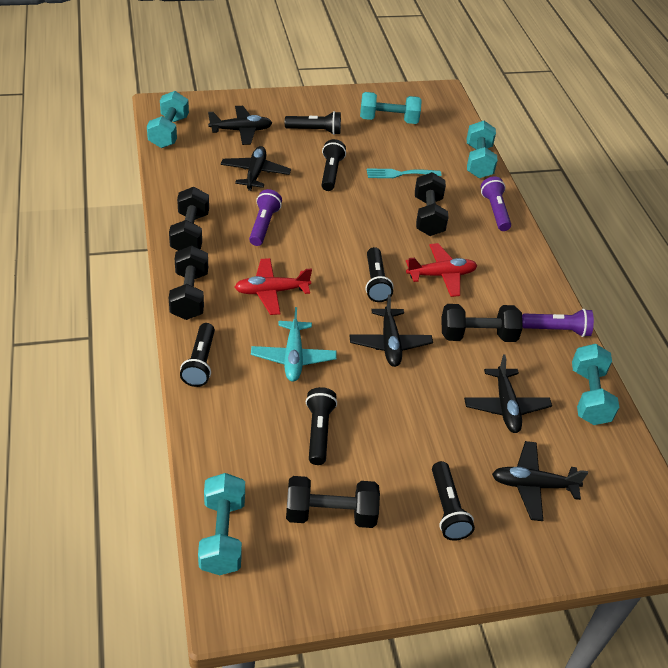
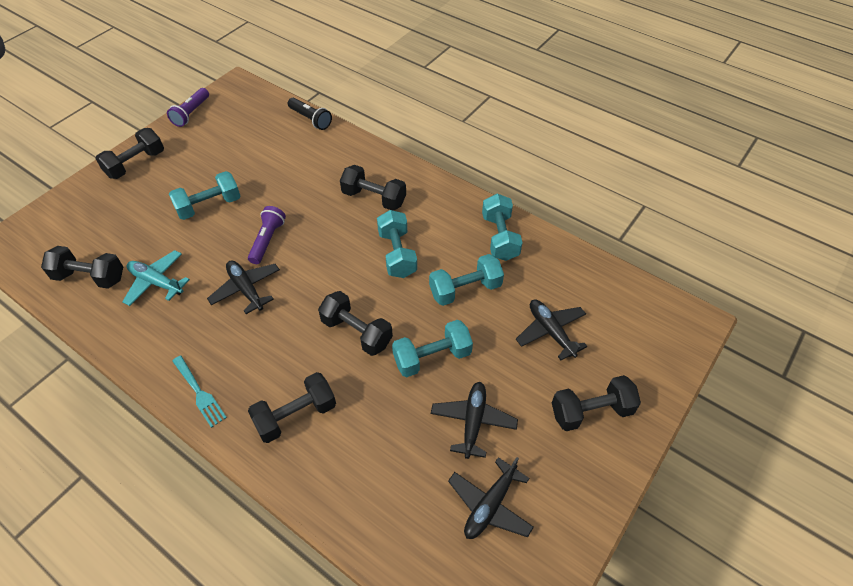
black dumbbell: [169,187,209,251] [169,246,208,320] [286,476,380,528] [415,172,449,236] [441,304,523,342] = 5 -> [41,246,123,289] [95,128,164,179] [248,372,336,443] [318,291,393,356] [340,165,406,210] [552,375,641,431] = 6
black flashlight: [180,323,215,387] [285,111,341,135] [306,387,337,465] [321,139,346,191] [366,247,393,302] [432,461,475,540] = 6 -> [288,98,332,130] = 1
black plane: [208,106,272,145] [221,146,291,191] [349,295,433,367] [464,354,552,433] [492,441,588,521] = 5 -> [207,260,280,314] [431,382,518,459] [448,457,534,539] [516,299,588,360] = 4
purple flashlight: [249,189,282,246] [481,176,511,231] [522,309,594,337] = 3 -> [167,88,209,127] [248,206,286,264] = 2
red plane: [235,258,312,315] [406,243,477,297] = 2 -> none = 0

